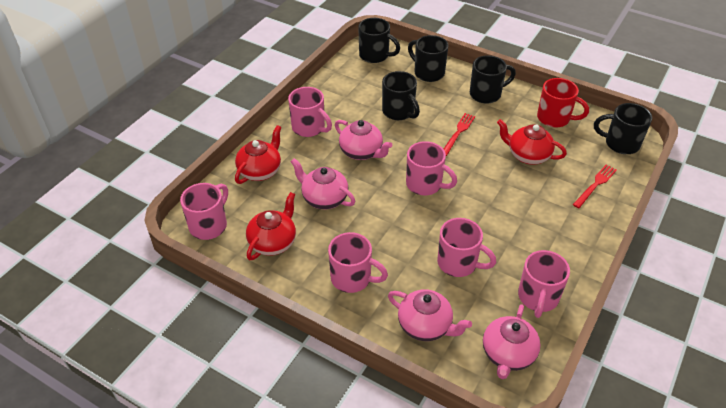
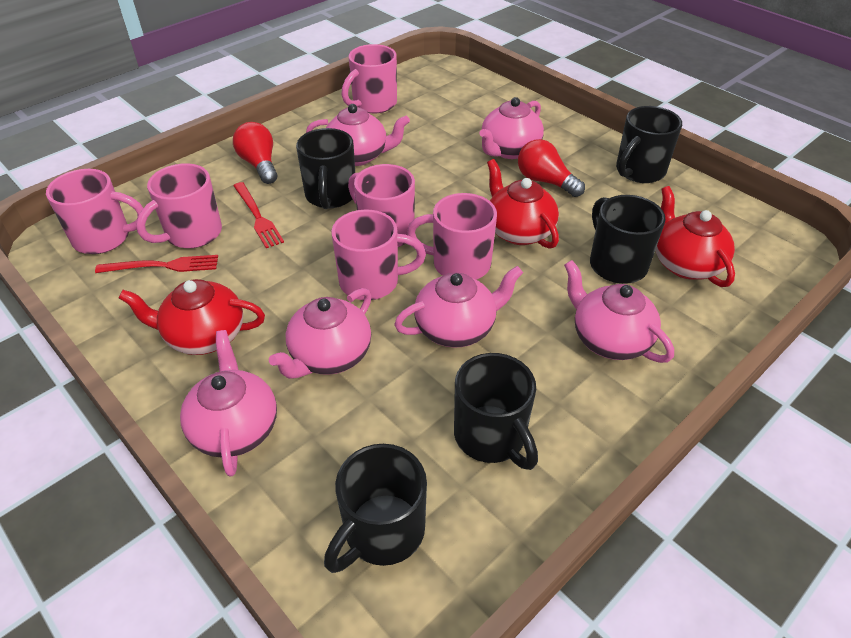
pink teapot: [290,158,355,209] [335,120,392,160] [388,289,472,341] [483,304,541,379] = 4 -> [180,330,277,477] [269,288,372,379] [306,104,410,166] [394,266,523,347] [479,97,544,159] [564,260,674,363] = 6
red light bulb: none = 0 -> [233,122,277,184] [518,139,585,197] = 2
red mug: [537,78,589,128] = 1 -> none = 0

